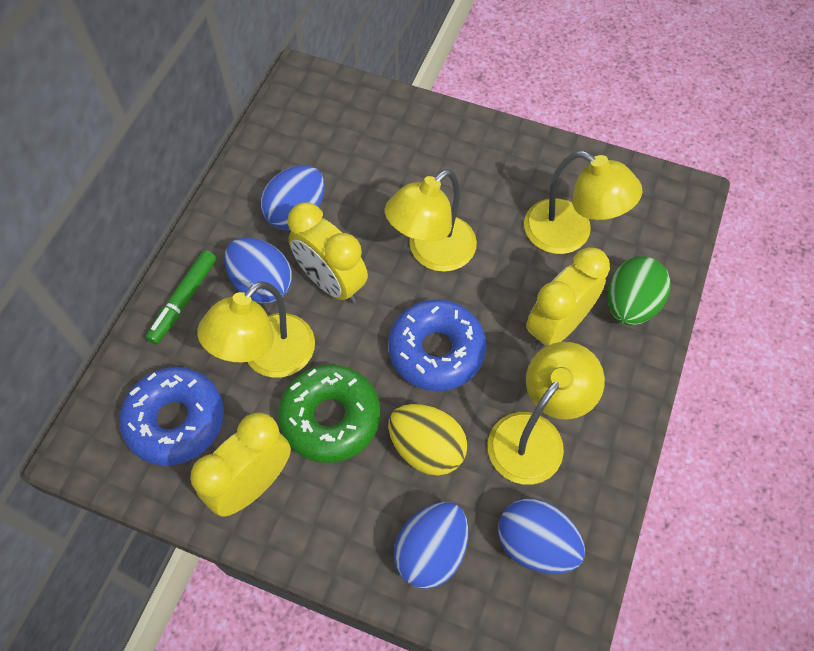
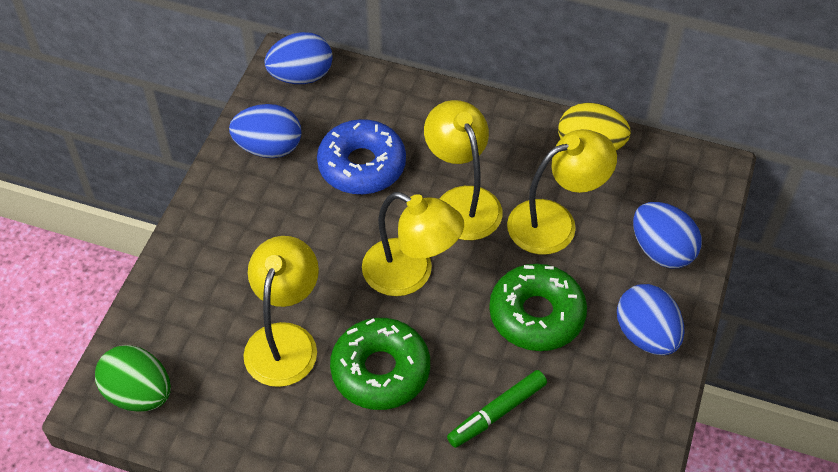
blue donut: [119,367,224,466] [388,299,486,391] = 2 -> [317,119,406,194] = 1
green donut: [278,365,380,463] = 1 -> [330,318,430,410] [489,264,587,351] = 2
yellow clock: [190,412,291,517] [288,202,368,303] [526,247,610,349] = 3 -> none = 0

